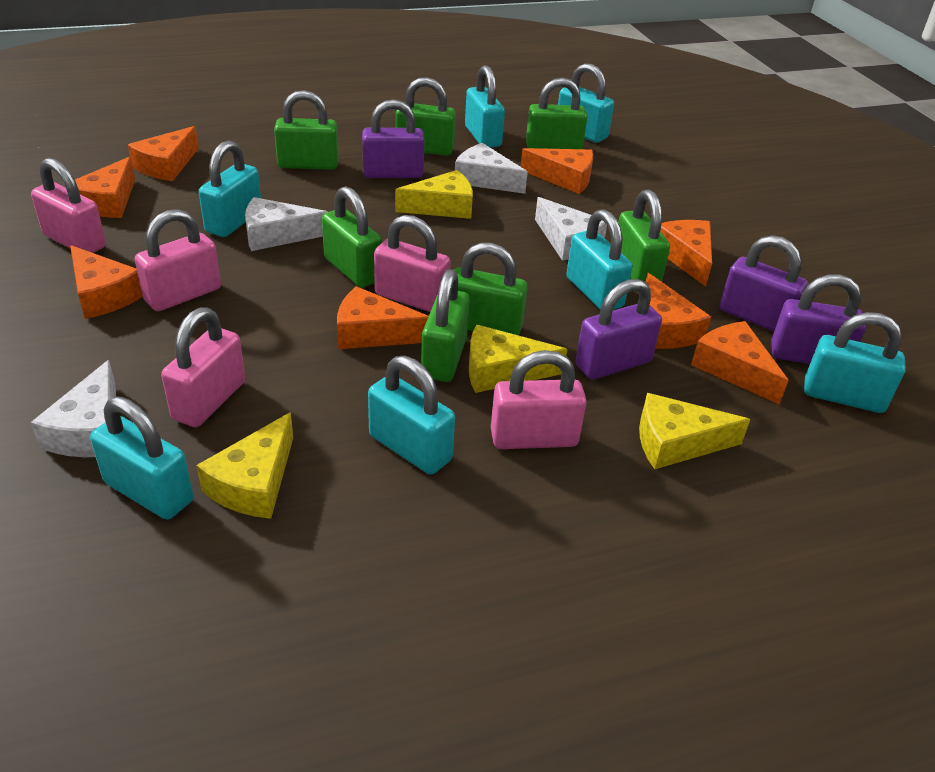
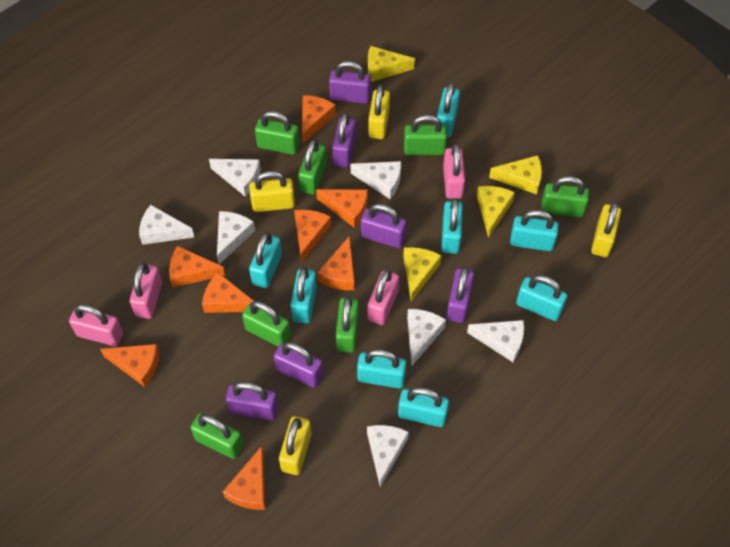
pink padlock: [31,158,106,253] [135,209,221,311] [161,307,245,427] [374,215,451,312] [491,350,587,449] = 5 -> [69,304,123,346] [130,263,162,319] [367,269,399,325] [443,144,465,199] = 4
purple padlock: [362,99,424,178] [576,279,662,380] [720,235,808,332] [771,274,866,364] = 4 -> [226,382,278,420] [274,342,323,388] [329,61,371,104] [332,113,356,167] [361,204,406,248] [447,267,474,323] = 6
turquoise padlock: [90,397,193,519] [199,140,261,237] [368,356,455,474] [465,65,505,148] [558,63,614,143] [566,209,633,310] [804,312,906,413] = 7 -> [249,233,282,288] [291,267,317,323] [357,349,407,388] [398,387,449,427] [437,82,460,137] [441,198,463,254] [510,210,559,251] [516,275,567,321] = 8
white cheese: [31,360,116,457] [245,197,327,251] [455,143,528,194] [535,197,607,260] = 4 -> [139,205,194,245] [209,159,261,197] [217,211,255,264] [351,161,401,199] [367,425,409,488] [407,309,446,367] [467,320,524,362] = 7
yellow padlock: none = 0 -> [249,171,295,212] [279,416,311,475] [368,85,390,139] [591,202,621,257] = 4

